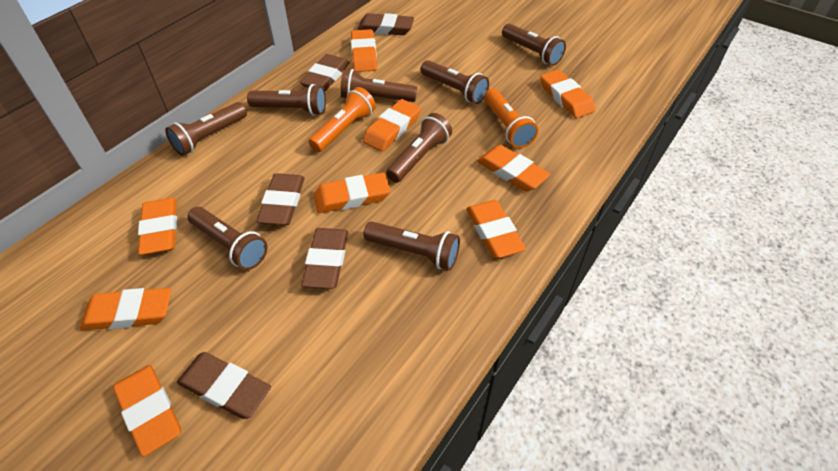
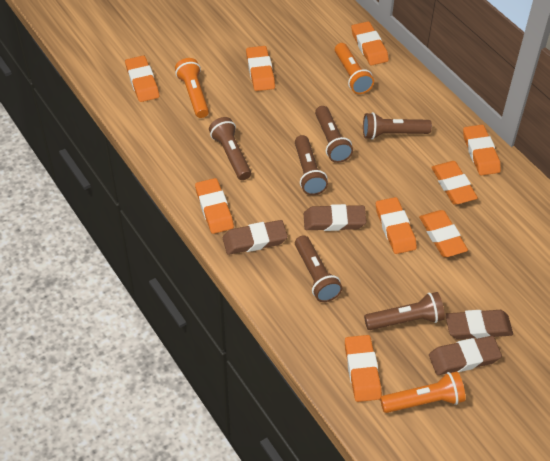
brown eraser: [177,352,271,419] [256,173,305,225] [300,54,350,91] [301,228,348,289] [357,13,414,35] = 5 -> [223,220,288,255] [304,204,367,231] [429,336,502,375] [445,310,513,339] = 4
brown flashlight: [165,102,247,156] [188,207,267,270] [247,84,326,116] [340,69,417,102] [364,222,460,271] [386,113,452,183] [421,60,489,104] [502,24,566,66] = 8 -> [209,117,251,180] [295,135,328,195] [295,235,342,302] [315,106,353,163] [363,112,432,140] [364,292,445,330] = 6
orange flashlight: [309,87,376,152] [484,88,538,148] = 2 -> [175,58,209,118] [335,43,374,94] [380,371,466,413] = 3

